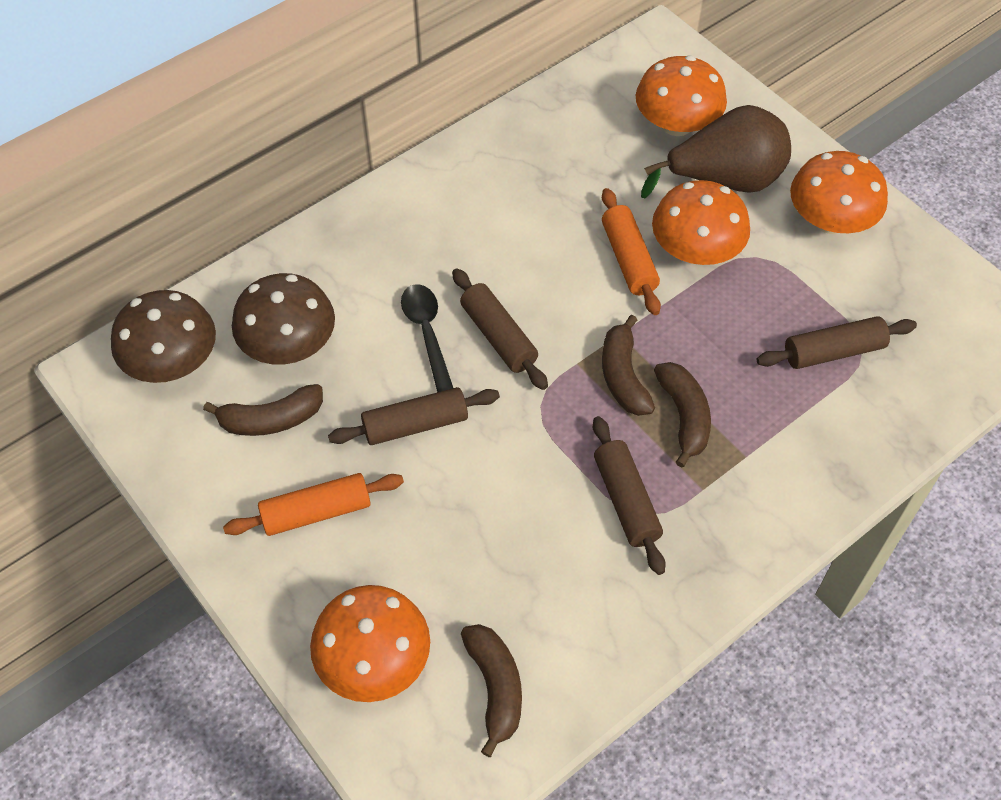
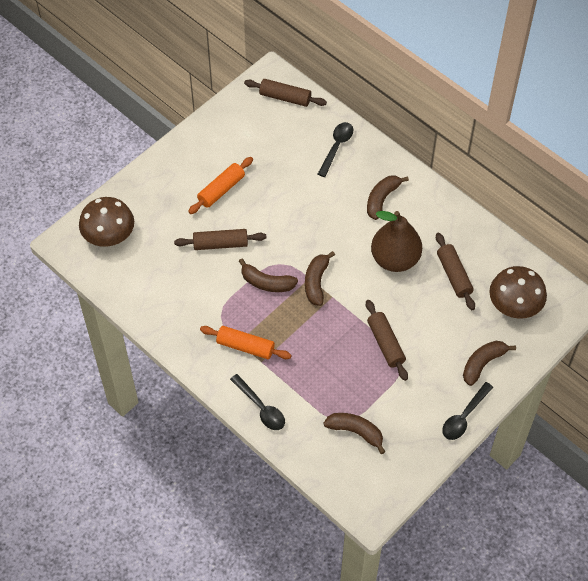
black spoon: [401,284,453,392] = 1 -> [230,374,285,430] [318,122,353,177] [442,382,493,440] = 3
brown banana: [203,384,323,436] [461,624,522,757] [602,315,655,416] [654,362,711,468] = 4 -> [239,259,298,292] [305,251,335,306] [323,413,385,454] [367,175,409,220] [463,341,516,386] = 5
orange mushroom: [310,585,430,702] [636,56,727,136] [652,180,750,265] [790,151,888,234] = 4 -> none = 0

